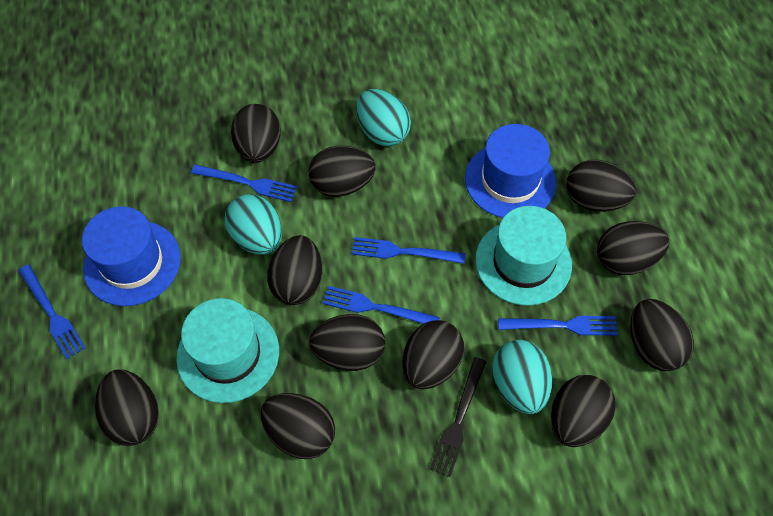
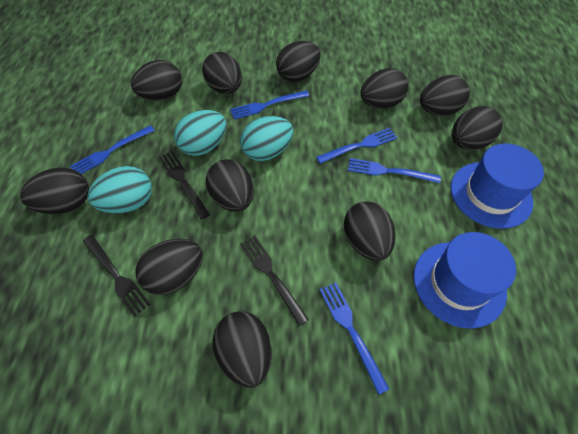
black fork: [430,357,487,477] = 1 -> [83,235,150,317] [159,151,210,220] [240,235,309,326] = 3
turquoise hat: [176,298,279,403] [475,206,572,306] = 2 -> none = 0

